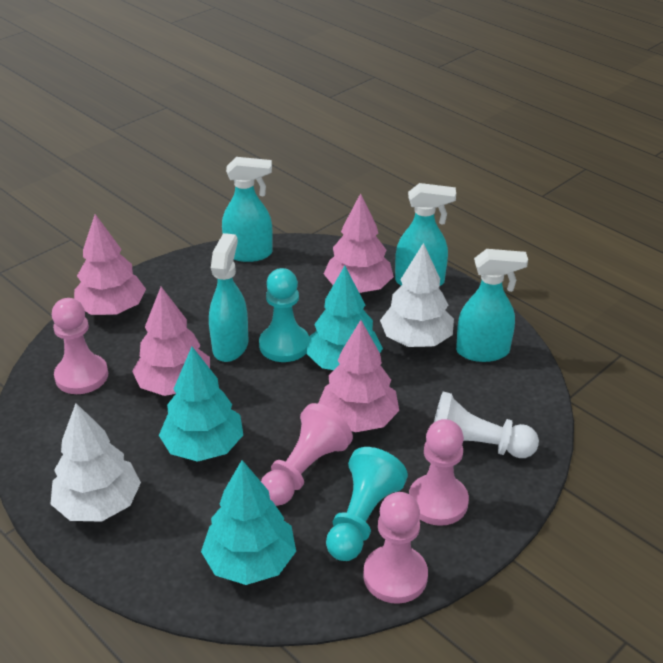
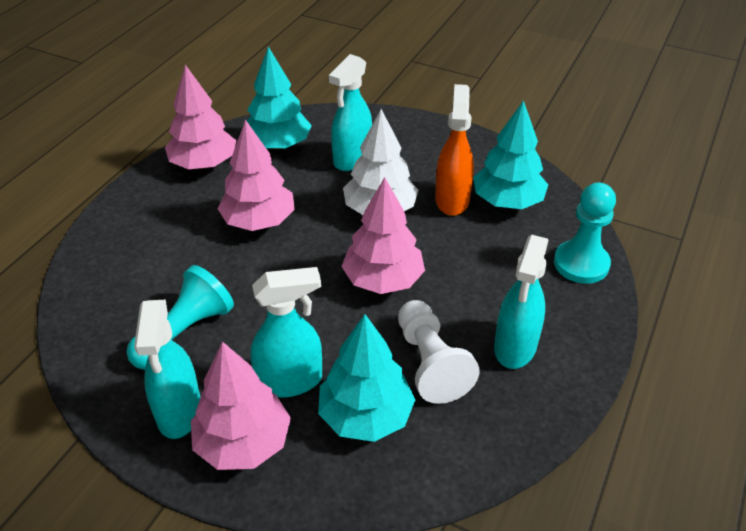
orange spray bottle: none = 0 -> [435,84,474,216] = 1
pink pawn: [52,298,108,394] [261,403,353,506] [363,492,428,604] [409,419,469,526] = 4 -> none = 0
white tree: [51,403,141,522] [380,243,454,347] = 2 -> [343,109,418,215] = 1

